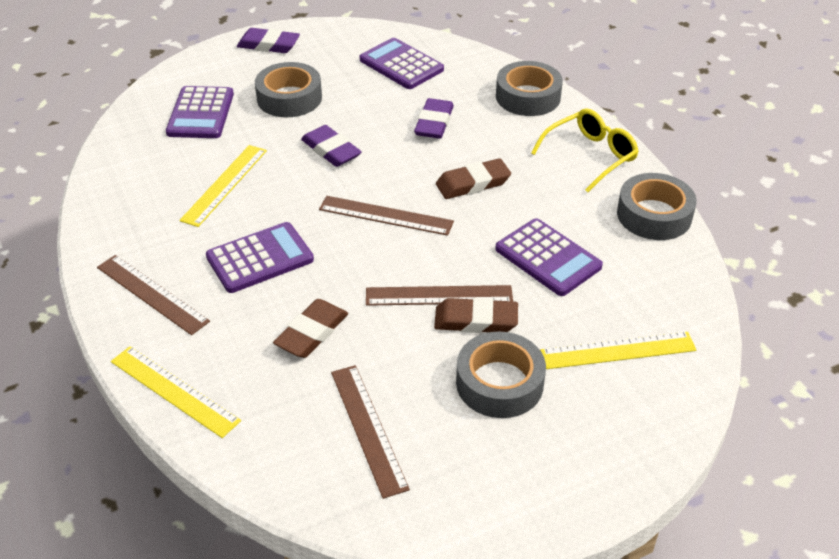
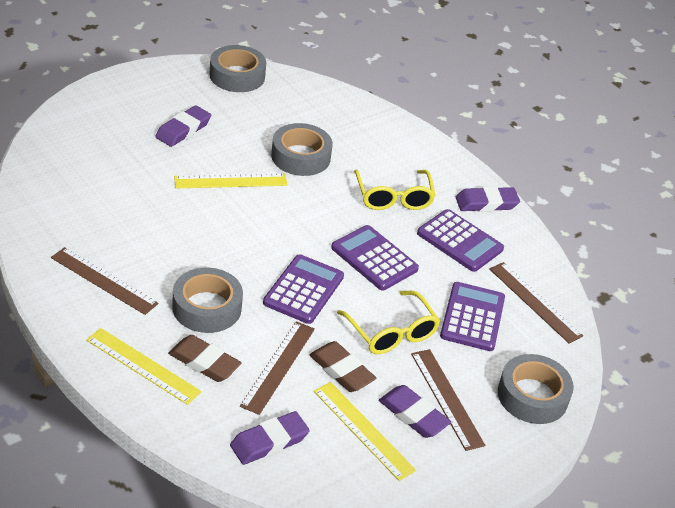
brown eraser: [273,299,348,358] [434,298,518,333] [436,158,511,199] = 3 -> [168,335,242,382] [309,341,376,392] = 2
purple eraser: [237,28,300,53] [301,125,362,167] [414,98,454,139] = 3 -> [155,105,211,147] [230,411,310,465] [379,385,451,438] [456,186,520,212] = 4
yellow glasses: [531,109,639,192] = 1 -> [337,291,440,354] [354,170,436,210] = 2

